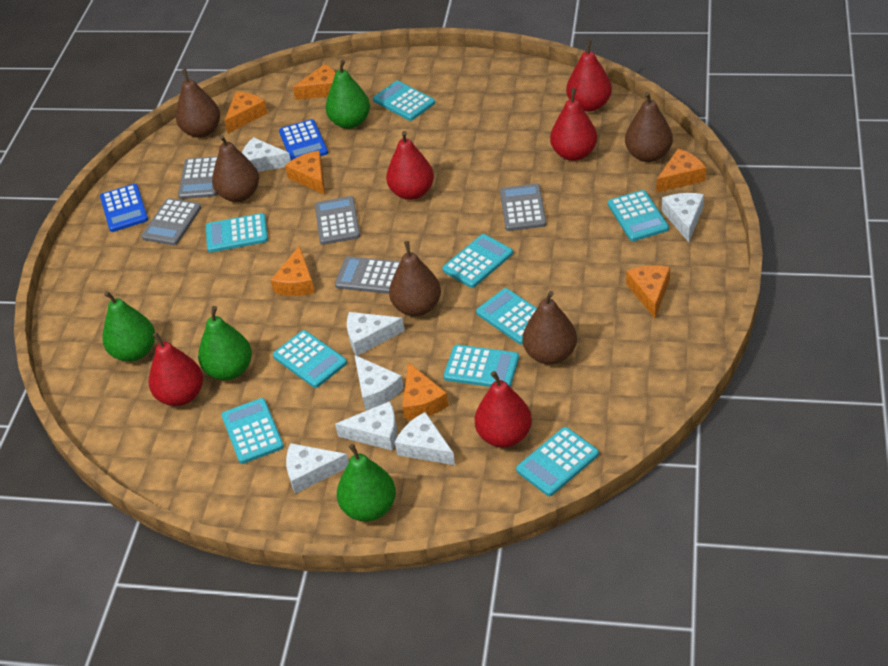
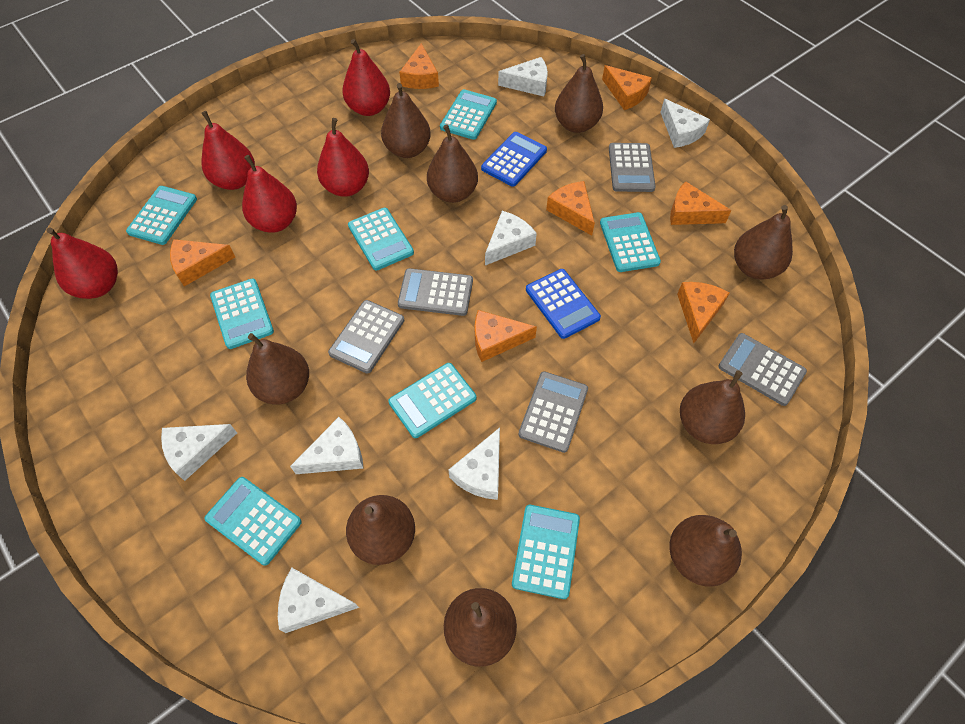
brown pear: [176,69,220,138] [212,135,259,202] [389,241,441,316] [523,291,577,365] [625,92,673,162] = 5 -> [246,333,309,405] [346,495,415,565] [381,83,431,158] [427,124,478,203] [444,588,517,667] [555,54,603,133] [669,515,742,587] [680,370,745,444] [734,205,793,280] = 9
green pear: [102,291,155,362] [198,306,252,380] [325,59,370,129] [337,444,396,521] = 4 -> none = 0
turquoise calculator: [206,213,268,252] [221,398,284,464] [273,330,347,388] [373,81,435,121] [442,234,513,288] [444,345,519,387] [476,288,537,345] [516,427,599,496] [608,190,669,241] = 9 -> [126,186,197,245] [204,477,302,566] [210,278,274,349] [348,208,414,271] [388,363,476,438] [440,89,497,140] [512,505,580,599] [600,212,661,272] = 8

